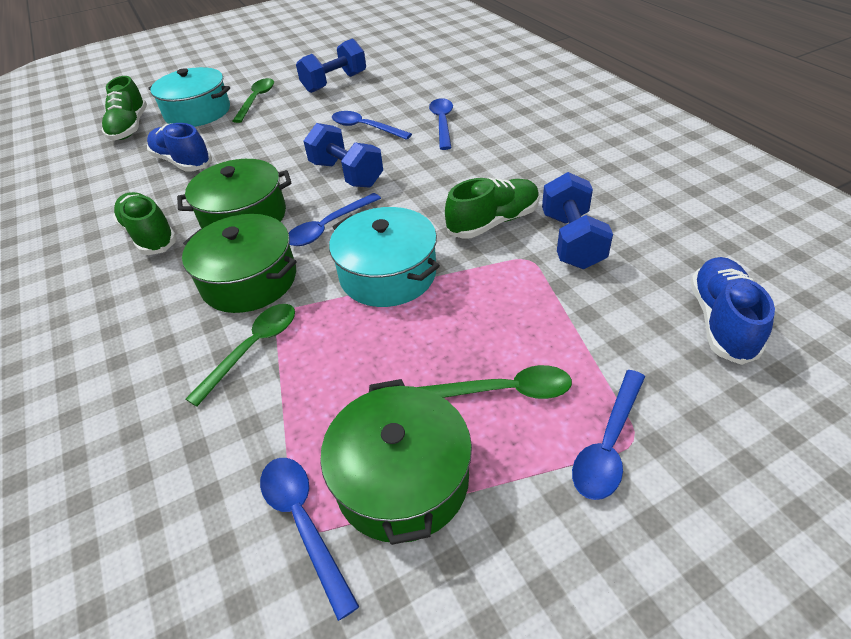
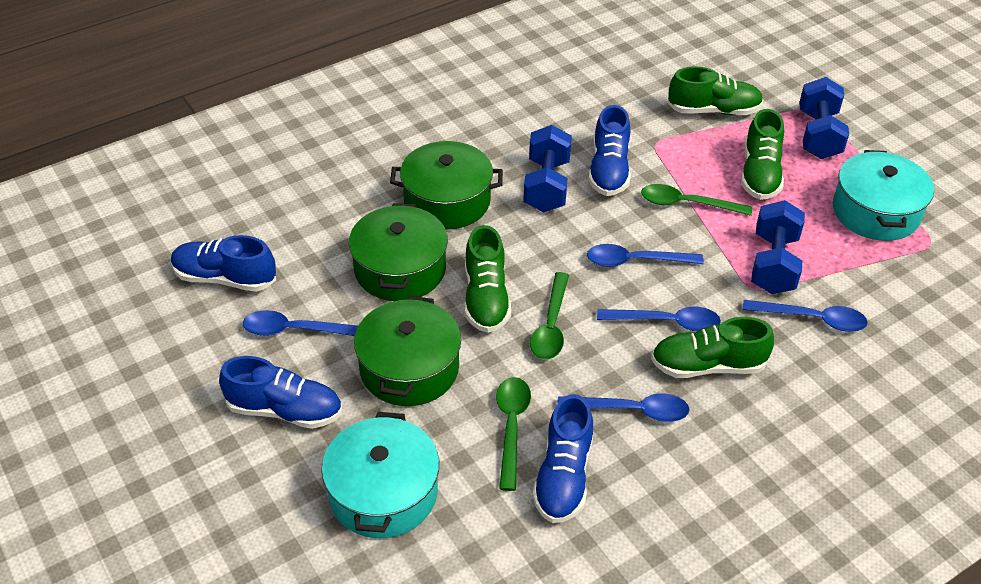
blue shoe: [147,123,212,171] [690,257,775,365] = 2 -> [171,235,276,292] [219,356,342,429] [532,394,593,523] [588,105,630,196] = 4
green shoe: [102,76,147,140] [113,192,177,255] [445,177,540,239] = 3 -> [465,225,511,333] [651,317,774,378] [667,66,763,115] [741,109,784,200] = 4

